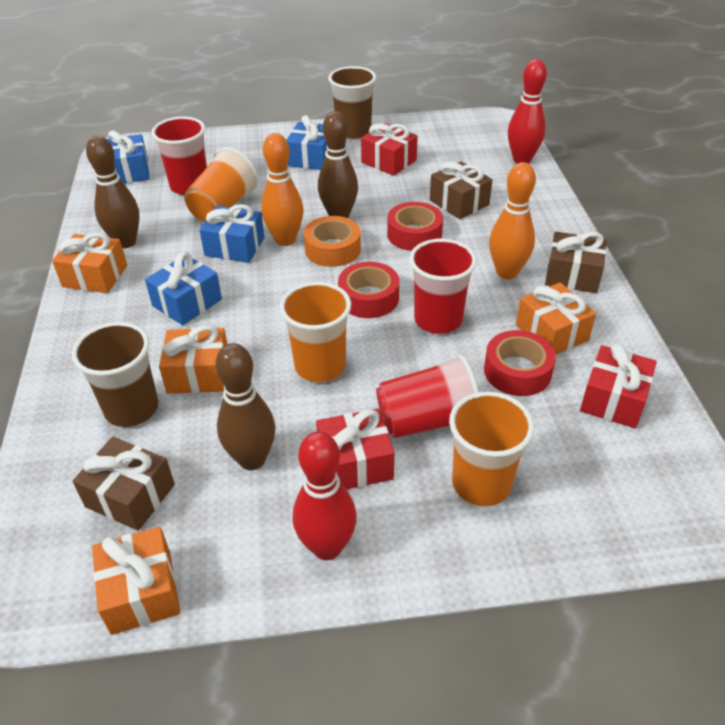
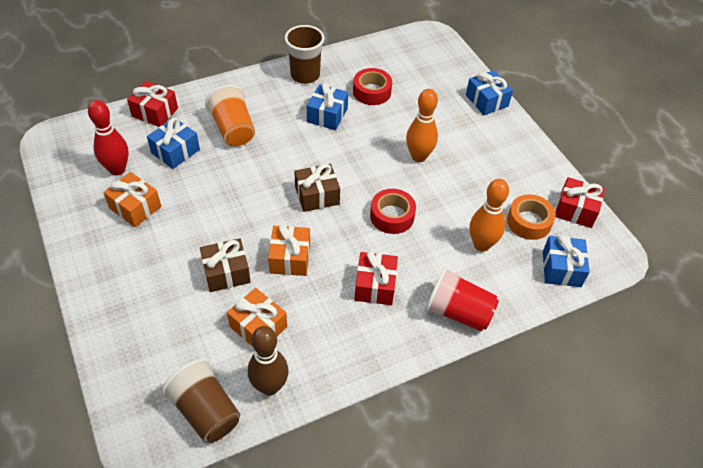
brown bowling pin: [86,136,139,248] [215,343,275,470] [318,111,358,218] = 3 -> [248,326,289,395] = 1
brown gift: [73,437,175,531] [430,161,492,219] [545,231,606,293] = 3 -> [200,238,251,292] [294,164,340,212] = 2
orange cup: [184,147,258,222] [280,282,351,382] [449,391,534,506] = 3 -> [205,85,255,146] = 1
orange gift: [52,233,127,293] [92,527,180,635] [159,325,227,394] [516,282,596,354] = 4 -> [103,172,161,227] [227,288,287,346] [268,224,310,276] = 3
red bowling pin: [293,431,357,560] [508,59,547,164] = 2 -> [88,100,129,175] = 1
red cup: [151,117,207,195] [376,354,479,438] [409,238,477,334] = 3 -> [425,266,499,331] = 1
red tape: [338,262,399,318] [387,202,443,251] [484,330,556,396] = 3 -> [353,68,392,105] [370,189,416,234] = 2

